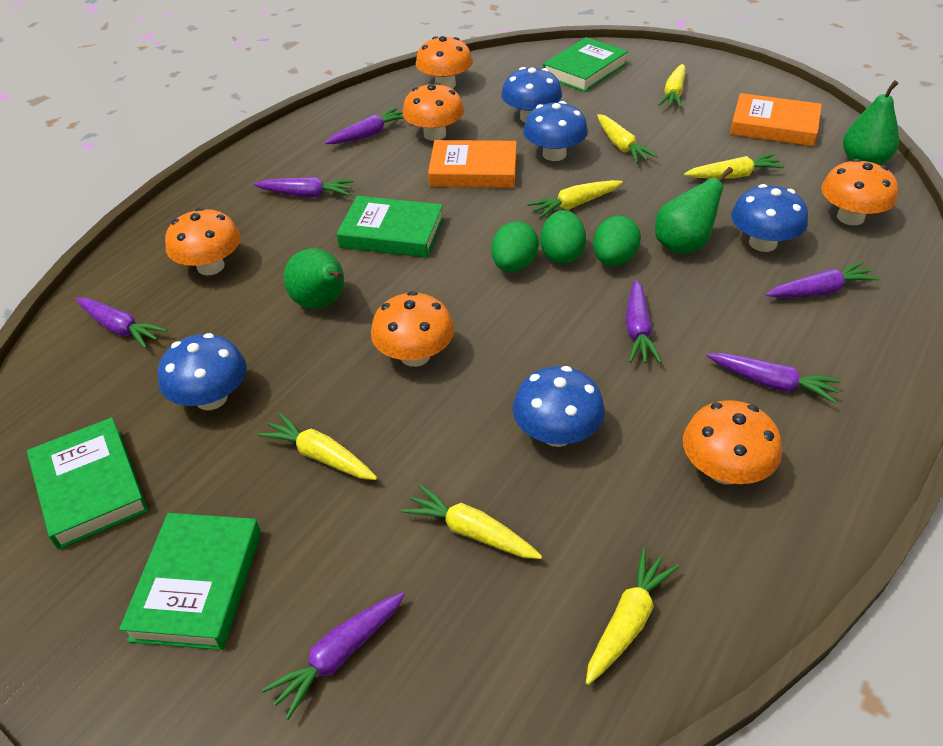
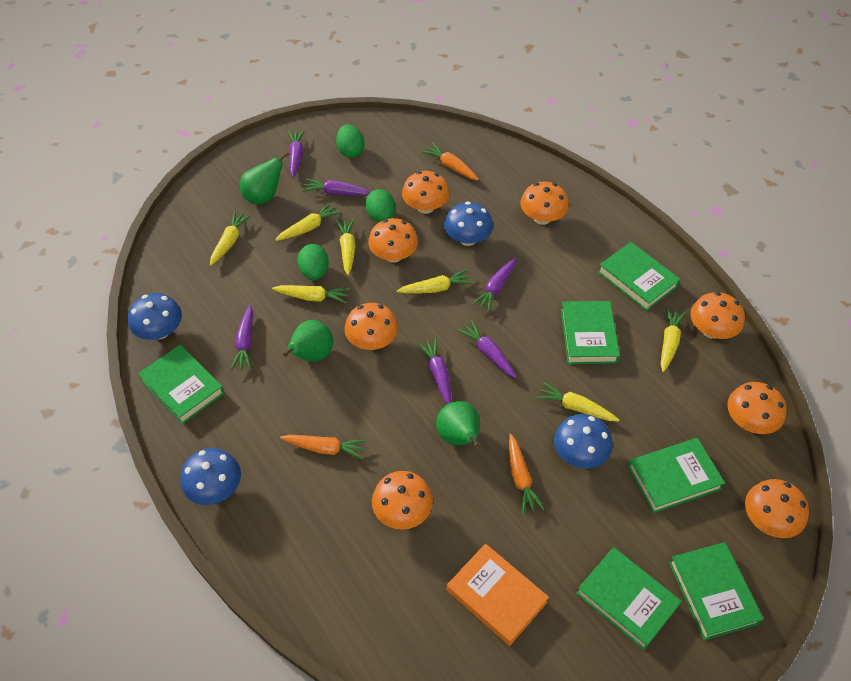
blue mushroom: [158,333,247,410] [501,67,562,122] [512,366,605,447] [523,101,588,161] [731,184,808,252] = 5 -> [128,293,182,340] [180,448,241,505] [444,202,493,246] [554,414,613,469] = 4
green book: [27,417,148,550] [119,513,261,650] [337,196,444,258] [543,37,628,92] = 4 -> [138,345,225,424] [561,301,620,364] [576,547,682,650] [598,242,680,311] [628,438,725,513] [669,542,764,640] = 6
orange book: [428,140,517,188] [730,93,822,146] = 2 -> [447,544,549,646] = 1
orange carrot: none = 0 -> [280,435,367,459] [422,143,479,180] [509,434,545,514] = 3
orange mushroom: [165,208,241,275] [371,291,454,367] [402,82,464,141] [416,36,473,88] [683,400,782,484] [821,159,898,225] = 6 -> [344,303,398,350] [368,218,418,263] [372,471,433,530] [402,171,450,214] [520,181,569,225] [690,292,745,339] [727,382,786,434] [745,479,809,538] = 8
purple carrot: [76,298,167,349] [254,177,354,197] [262,592,405,720] [325,107,404,144] [626,280,662,363] [707,353,841,403] [766,262,879,298] = 7 -> [230,305,253,370] [288,130,305,178] [302,179,371,196] [417,338,451,404] [457,320,517,378] [472,257,517,312] = 6

